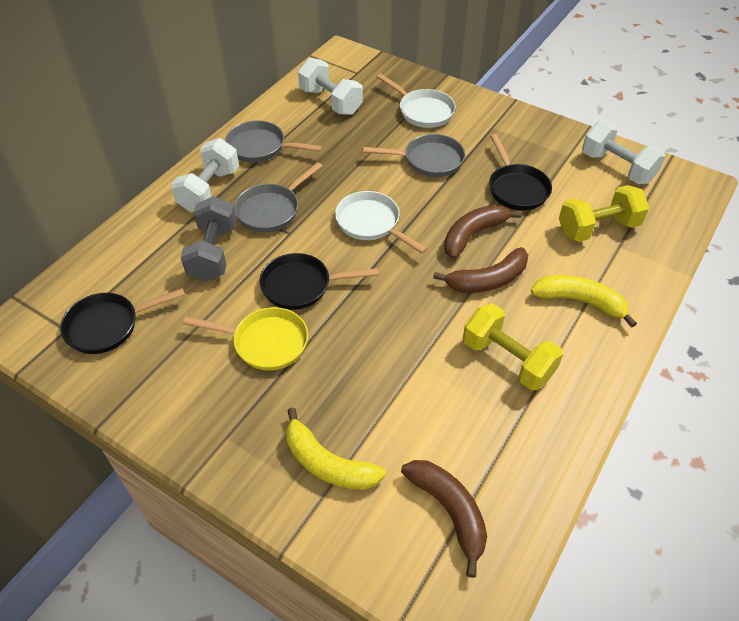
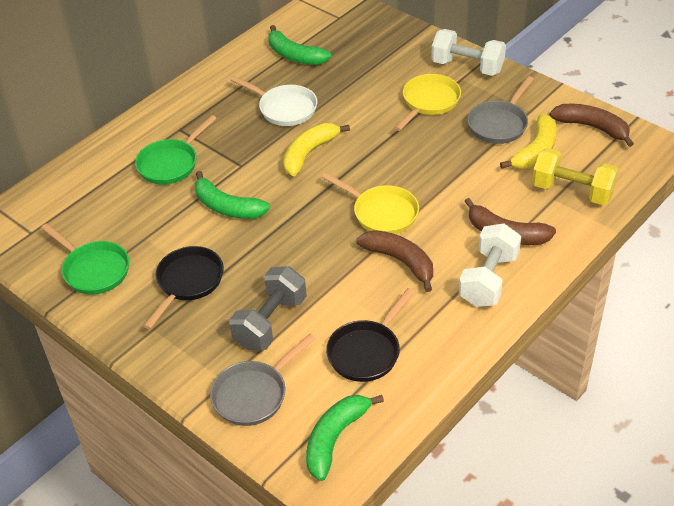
black pan: [60,288,185,354] [259,253,379,310] [489,134,552,210] = 3 -> [144,246,224,329] [326,288,415,382] = 2
green banana: none = 0 -> [195,171,270,219] [268,25,331,65] [306,395,384,481] = 3
green pan: none = 0 -> [41,223,129,295] [135,115,217,185] = 2
grey pan: [225,121,323,162] [234,162,322,232] [363,134,465,177] = 3 -> [210,334,316,426] [467,76,534,144] = 2
white dumbbell: [171,138,239,212] [298,58,363,115] [582,121,665,184] = 3 -> [431,29,506,76] [459,223,521,307] = 2
white pan: [335,191,427,254] [377,74,456,128] = 2 -> [230,76,317,126] = 1
yellow dumbbell: [463,303,563,390] [559,185,649,242] = 2 -> [532,148,619,205] = 1
yellow pan: [183,307,308,371] = 1 -> [322,173,419,234] [395,74,461,131] = 2

